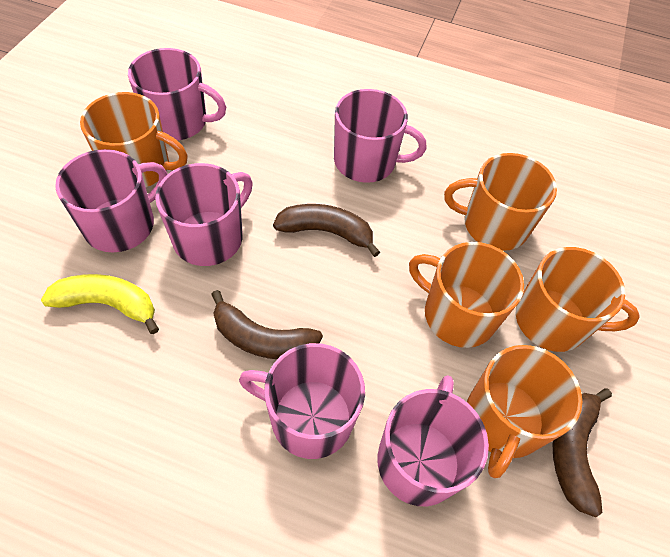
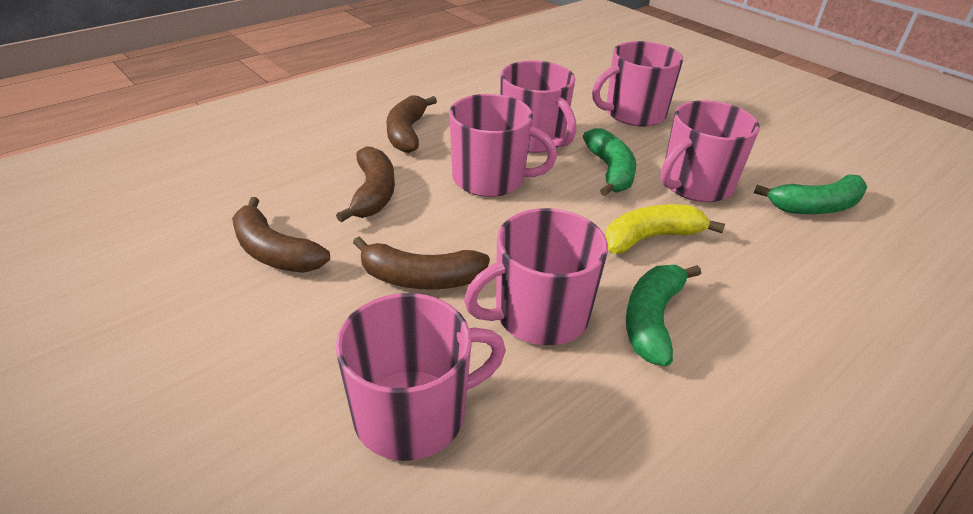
brown banana: [211,290,323,359] [273,204,380,257] [553,388,612,517] = 3 -> [232,197,330,273] [336,146,395,222] [353,237,490,290] [386,96,437,153] = 4
green banana: none = 0 -> [583,128,636,196] [626,265,701,366] [754,174,867,214] = 3
orange mug: [80,92,188,187] [409,242,524,348] [444,153,557,251] [467,345,582,478] [516,247,640,352] = 5 -> none = 0

